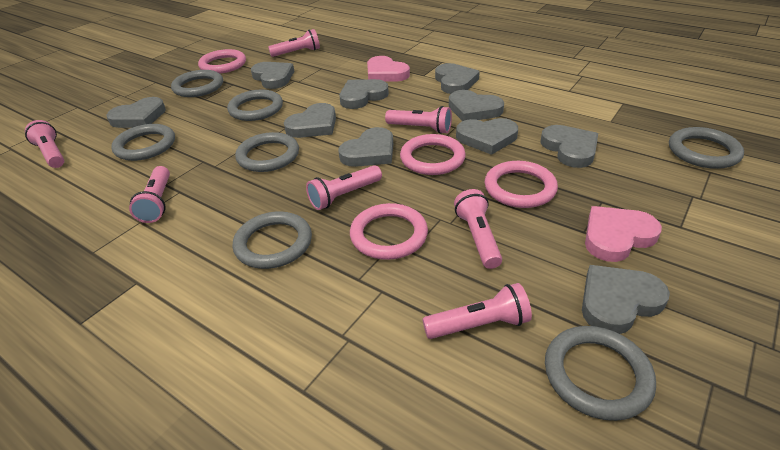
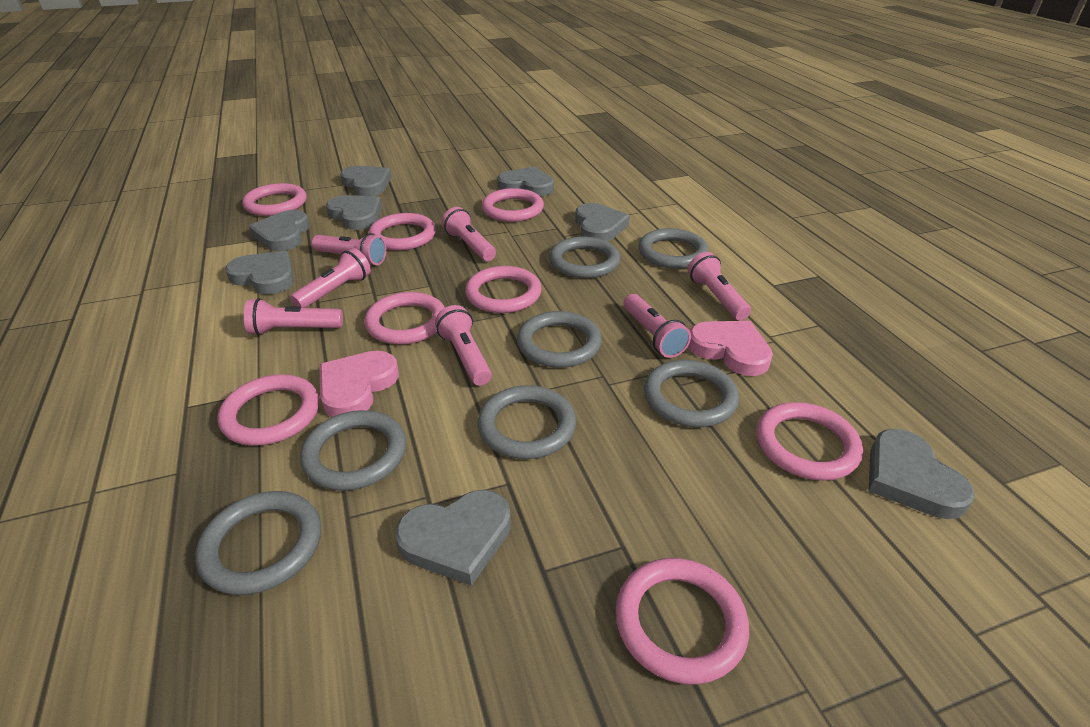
grey heart: [107,97,166,128] [251,62,294,89] [284,103,336,138] [338,127,393,167] [339,79,389,109] [435,63,480,94] [449,90,504,121] [456,118,518,155] [540,125,598,168] [582,265,670,334] = 10 -> [225,251,294,294] [249,210,310,251] [326,195,382,230] [340,166,392,196] [395,490,511,586] [497,166,554,196] [575,203,630,242] [868,429,975,519] = 8
pink ring: [198,49,246,73] [350,203,428,260] [400,134,466,175] [485,161,558,208] = 4 -> [217,374,319,446] [242,183,307,216] [364,292,445,345] [369,213,436,251] [465,266,542,313] [482,188,544,222] [615,558,749,685] [756,402,863,481] = 8

